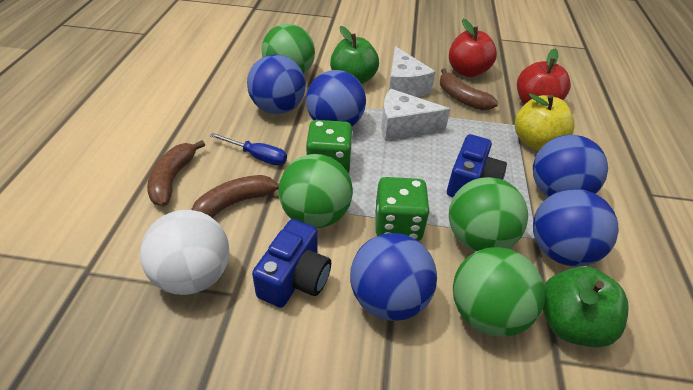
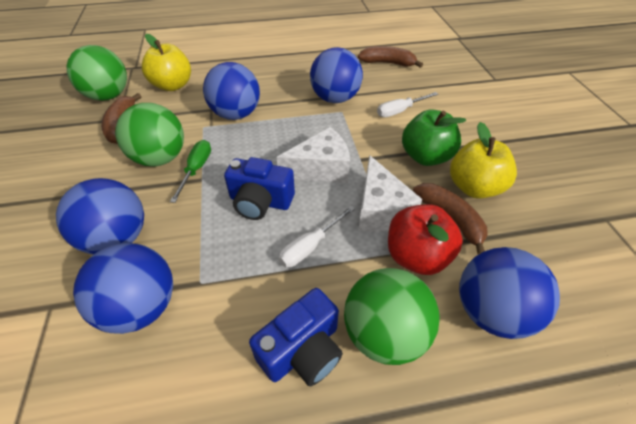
blue screwdriver: [210,133,287,165] = 1 -> none = 0
green apple: [330,26,379,84] [542,267,628,348] = 2 -> [402,109,466,166] = 1
green ball: [262,24,315,74] [278,154,353,228] [449,177,528,251] [453,247,545,337] = 4 -> [67,45,127,101] [115,103,184,167] [344,268,440,365] = 3
green dice: [306,120,353,173] [375,177,430,241] = 2 -> none = 0
green screwdriver: none = 0 -> [170,140,211,203] = 1
red apple: [449,19,497,77] [517,49,571,105] = 2 -> [388,204,463,275] = 1
white ball: [140,210,229,295] = 1 -> none = 0
white screwdriver: none = 0 -> [279,206,355,267] [377,92,438,117] = 2
yellow apple: [515,93,575,150] = 1 -> [142,34,191,91] [450,122,517,199] = 2

